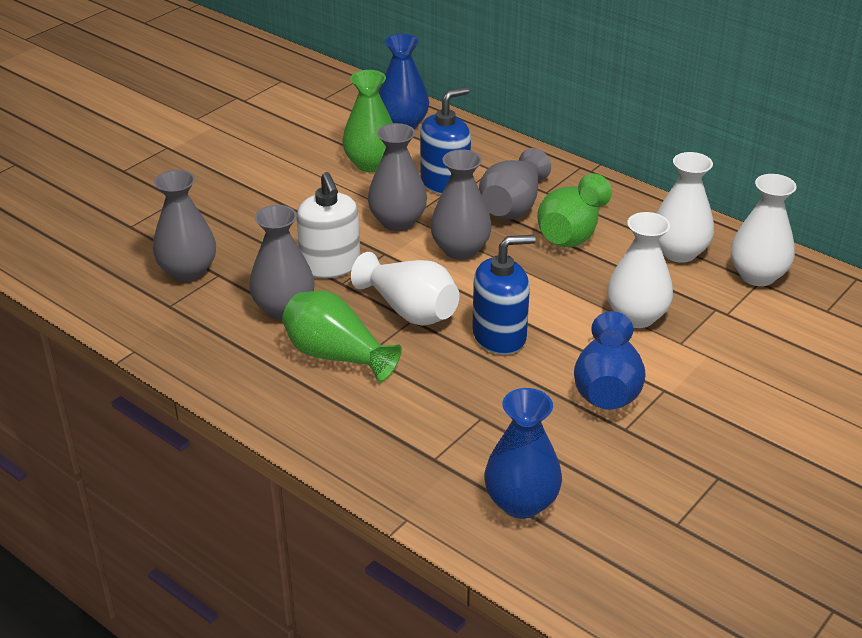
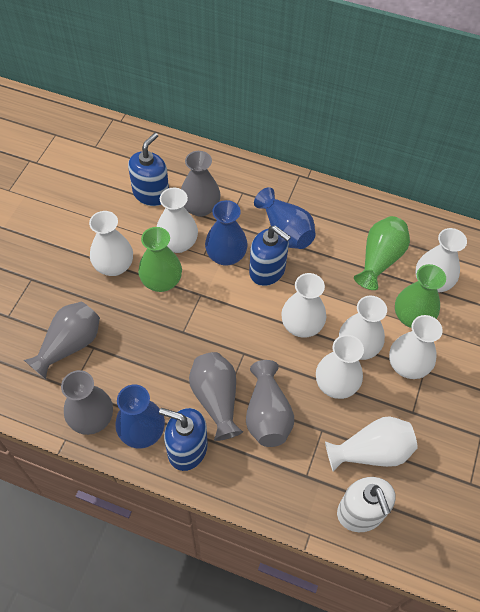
blue soap dispenser: [420,87,471,195] [472,235,536,355] = 2 -> [128,133,169,206] [159,408,208,471] [249,226,291,286] = 3
white vase: [351,252,459,326] [607,212,673,328] [657,152,714,263] [731,174,797,286] = 4 -> [89,211,133,276] [157,188,198,253] [281,273,326,338] [316,335,364,399] [325,416,418,471] [339,296,387,360] [389,315,443,379] [415,228,467,293] = 8

